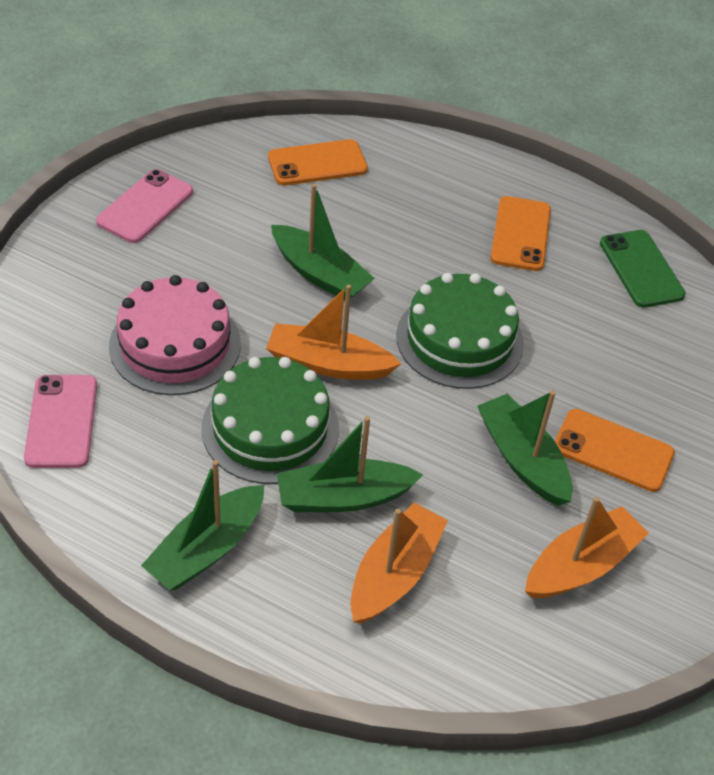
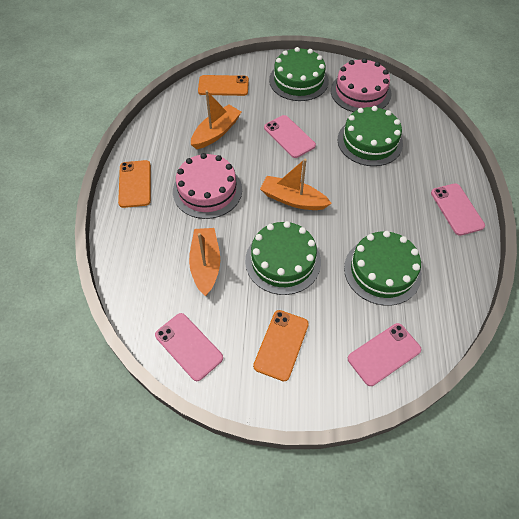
green boat: [141,460,264,590] [271,184,375,301] [277,416,423,512] [477,391,573,506] = 4 -> none = 0
green cake: [202,357,339,484] [396,273,524,389] = 2 -> [245,221,321,295] [269,47,329,101] [338,106,403,166] [344,231,422,306] = 4
green phone: [600,230,686,308] = 1 -> none = 0
pink cake: [109,275,241,395] = 1 -> [173,153,242,219] [331,58,392,112] = 2
pink phone: [24,375,97,468] [96,169,193,243] = 2 -> [155,313,223,381] [264,115,316,158] [348,323,421,386] [431,183,485,236] = 4

